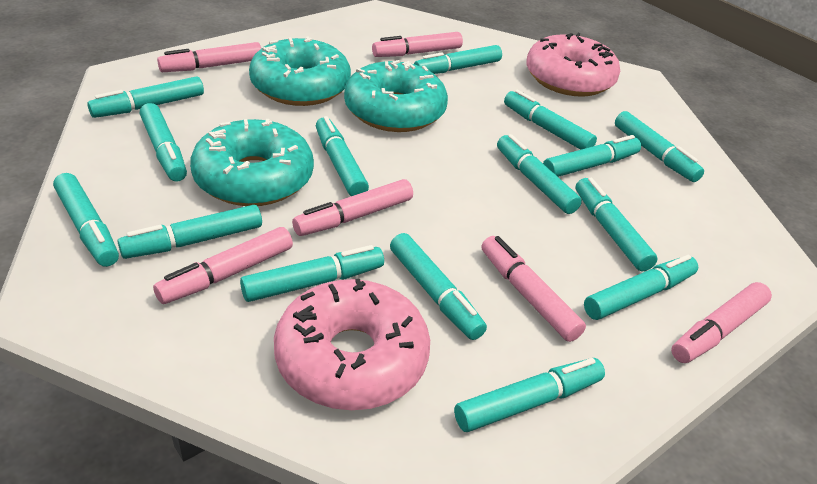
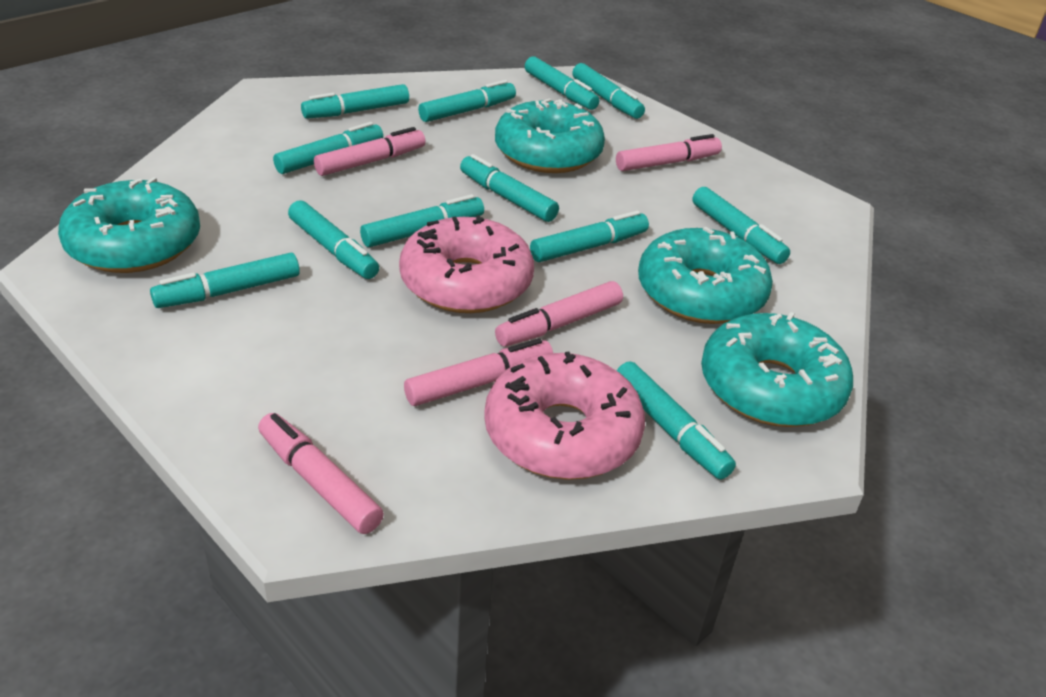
pink marker: [153,227,293,304] [157,42,262,72] [292,179,413,236] [372,32,463,57] [481,236,586,342] [671,282,772,363] = 6 -> [258,413,384,534] [314,127,426,176] [404,338,553,406] [495,281,623,346] [616,134,722,171] = 5
turquoise donut: [190,119,314,206] [249,37,351,106] [344,60,448,132] = 3 -> [58,177,200,273] [495,99,605,173] [638,227,773,324] [701,312,853,427] = 4
turquoise marker: [53,173,119,267] [87,76,204,118] [118,205,262,259] [140,103,187,182] [240,245,384,302] [316,116,369,196] [390,233,487,340] [414,45,502,74] [454,358,605,432] [497,134,582,214] [504,90,597,150] [543,135,641,177] [576,178,658,271] [584,255,698,320] [615,111,704,182] = 15 -> [150,253,300,308] [273,122,383,174] [288,200,379,279] [301,84,409,119] [360,194,484,247] [418,80,516,122] [460,154,559,222] [525,56,599,110] [530,211,649,262] [572,63,645,119] [617,361,736,480] [692,187,790,264] = 12

